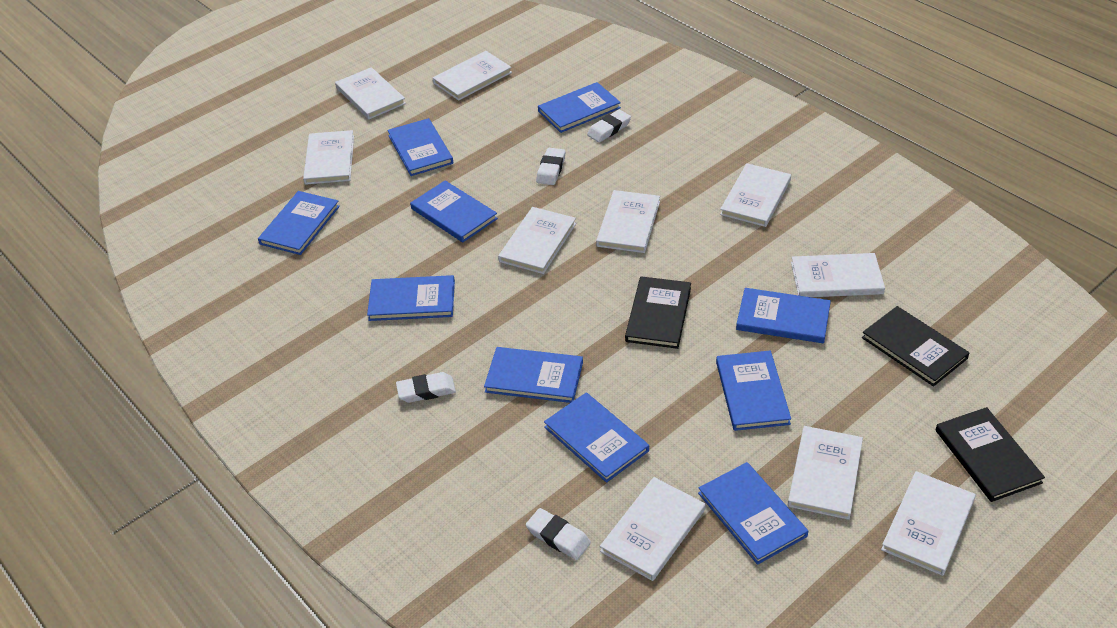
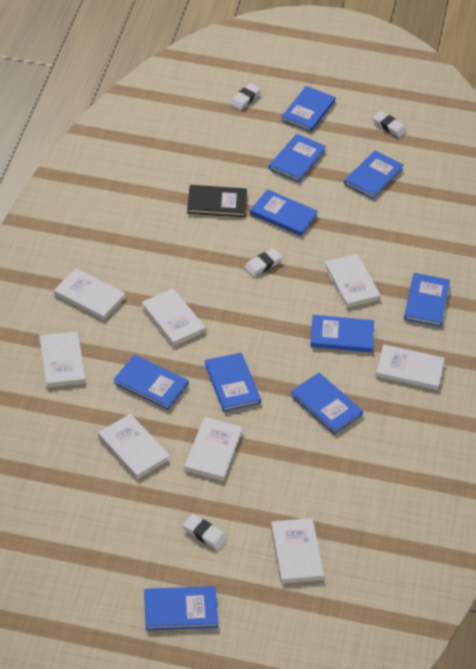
black book: [625,276,691,349] [862,306,969,387] [936,407,1045,502] = 3 -> [187,185,247,217] = 1
white book: [303,130,354,185] [335,67,406,119] [433,51,512,101] [498,207,576,274] [596,190,660,253] [600,477,706,581] [720,163,791,227] [788,426,863,520] [791,253,885,297] [881,471,976,576] = 10 -> [39,331,86,387] [54,268,126,320] [98,414,170,479] [141,289,206,346] [184,417,243,481] [271,518,324,583] [324,254,381,308] [376,344,445,390] = 8

